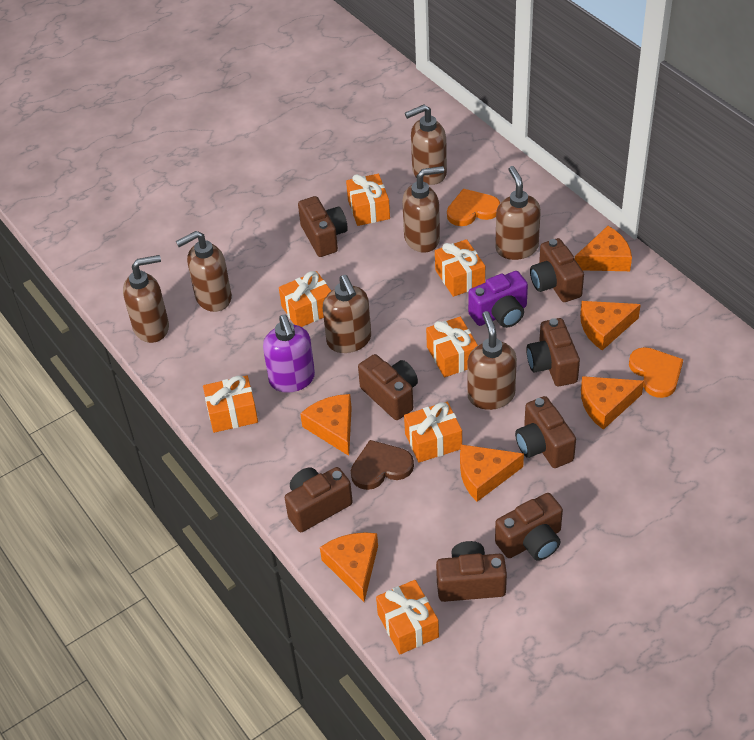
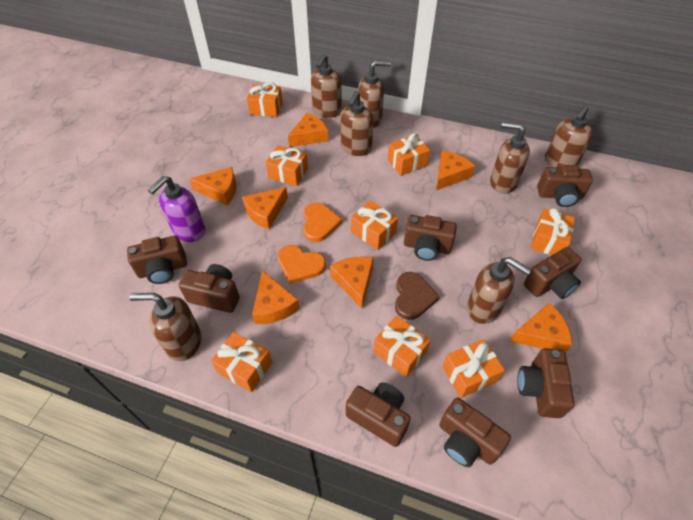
orange cheese: [300,394,352,456] [320,532,378,602] [460,444,524,502] [575,226,632,271] [580,301,641,350] [581,376,644,430] = 6 -> [189,167,236,205] [242,187,288,229] [252,270,300,324] [288,113,328,147] [330,257,374,308] [436,150,475,190] [509,302,572,353] = 7
orange gift: [203,375,258,433] [279,271,331,327] [346,174,390,226] [376,580,439,654] [404,402,462,463] [426,317,478,377] [435,239,485,297] = 7 -> [211,332,272,392] [247,82,283,117] [266,146,308,186] [351,201,398,250] [373,316,431,377] [388,133,430,176] [442,339,505,398] [531,208,575,255] = 8
purple camera: [468,271,528,328] = 1 -> none = 0

